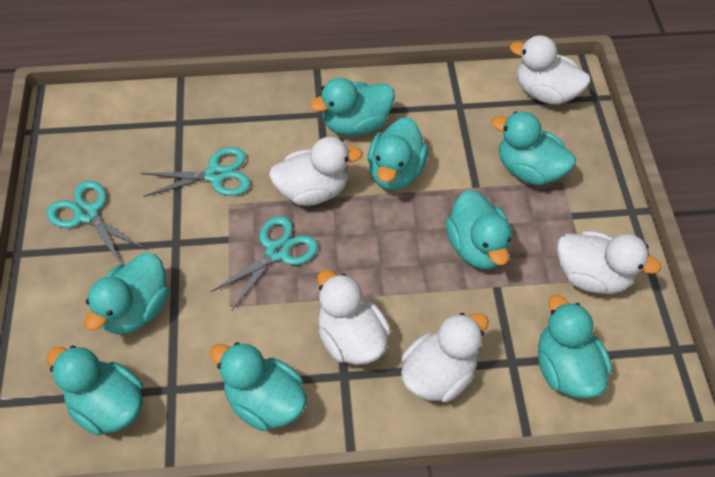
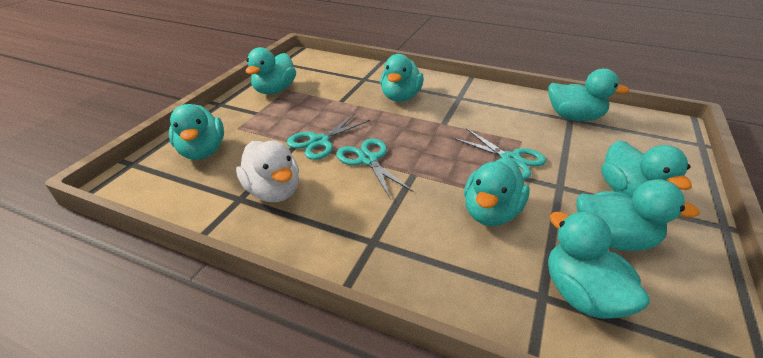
white duck: [269,137,363,206] [317,270,391,365] [401,313,489,402] [510,35,590,105] [557,231,661,294] = 5 -> [236,141,299,202] = 1

